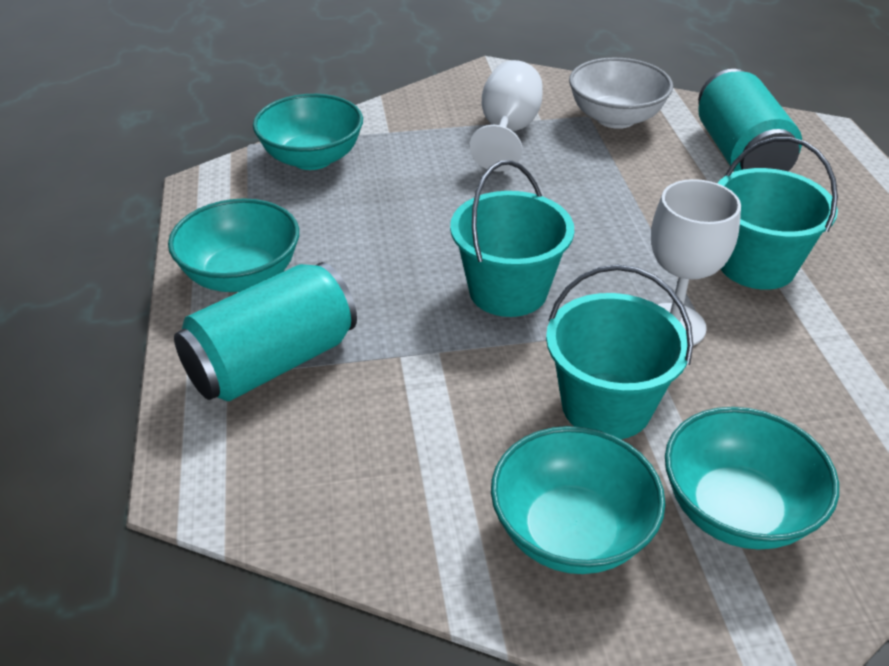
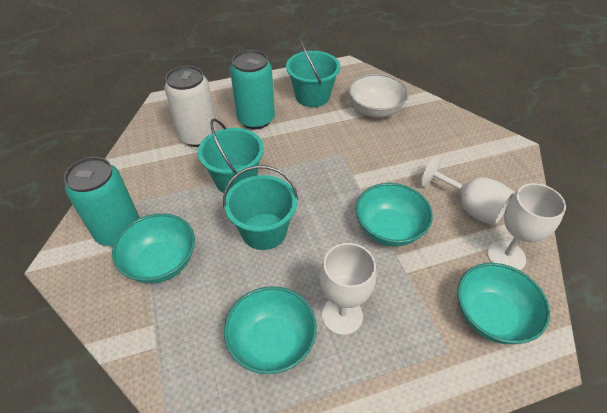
white can: none = 0 -> [165,66,217,147] = 1
white goblet: [469,60,543,172] [651,179,741,346] = 2 -> [320,243,376,335] [421,156,515,226] [487,183,566,271] = 3

